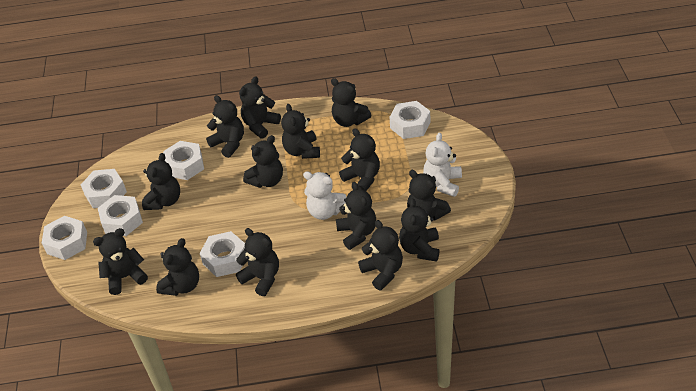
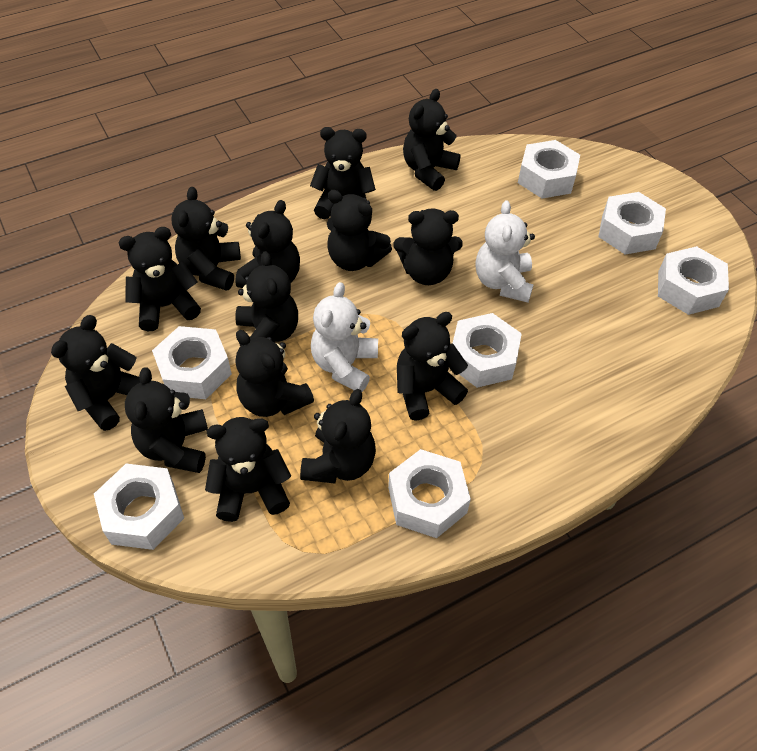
white nut: [42,216,87,260] [81,169,127,208] [98,195,143,236] [163,141,204,180] [200,231,245,277] [390,101,430,139] = 6 -> [94,464,184,550] [152,326,232,399] [388,449,471,538] [452,313,522,388] [518,140,580,199] [598,192,666,255] [658,246,729,315] = 7

